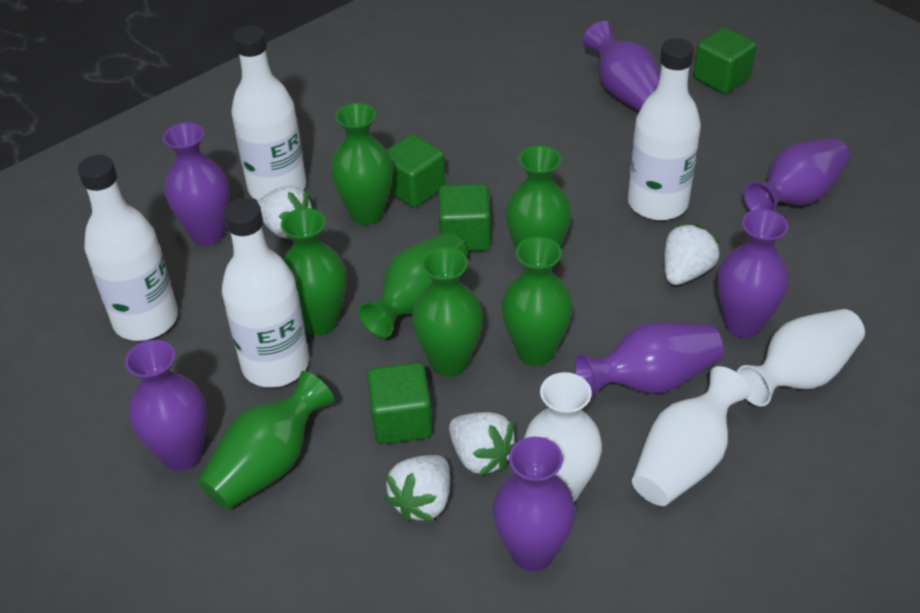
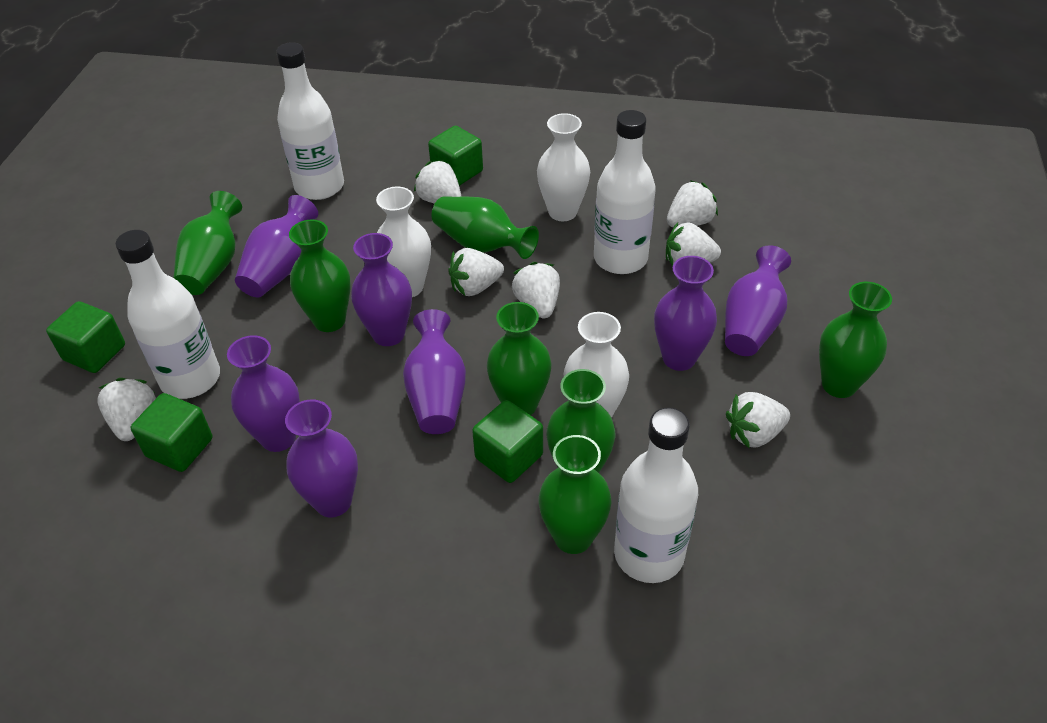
white strawberry: [257,186,314,239] [384,455,450,522] [449,412,517,477] [664,223,720,285] = 4 -> [97,378,156,441] [414,160,461,204] [448,248,504,296] [512,262,560,318] [666,222,721,267] [667,180,718,227] [726,392,790,448] = 7

